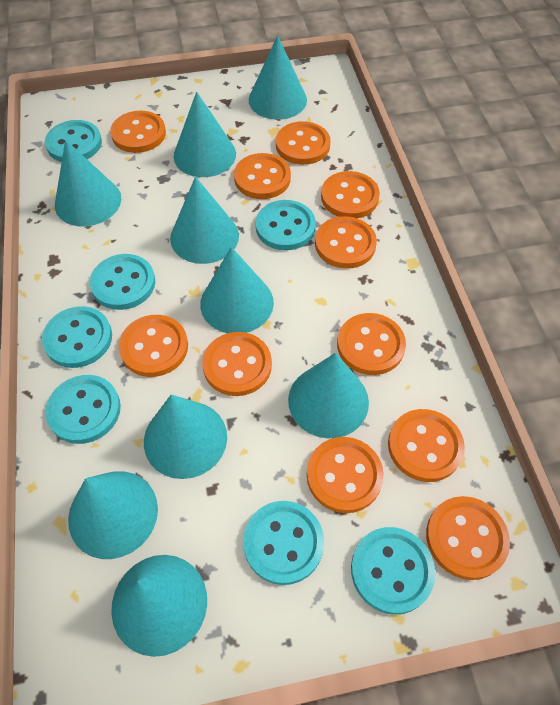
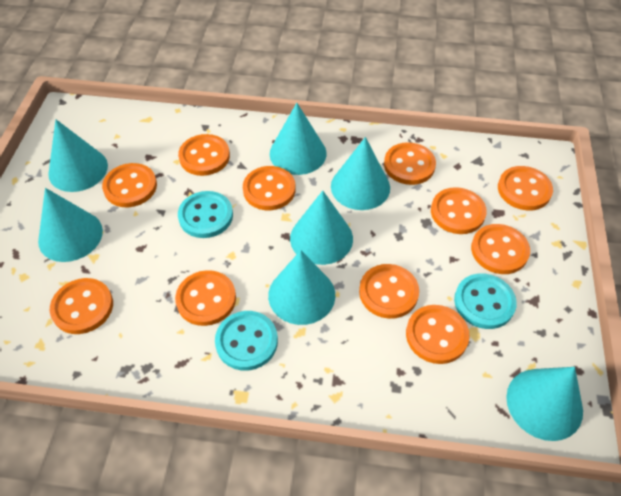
turquoise button: [42,306,112,368] [45,120,102,162] [45,375,121,444] [90,254,155,310] [243,501,324,585] [256,200,316,250] [351,527,435,615] = 7 -> [178,191,233,238] [215,311,278,371] [454,273,517,329] = 3
turquoise cone: [55,140,121,227] [68,471,158,559] [111,555,207,657] [144,395,227,479] [170,177,239,264] [174,92,236,177] [200,247,274,333] [249,35,307,120] [288,353,369,438] = 9 -> [38,188,103,262] [48,119,108,192] [268,250,335,325] [270,103,327,175] [290,191,353,265] [331,137,390,210] [506,367,583,441] = 7

